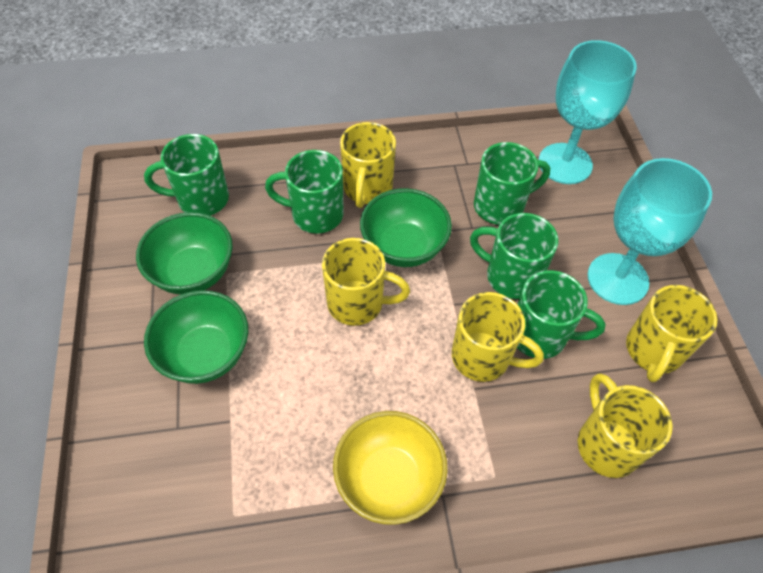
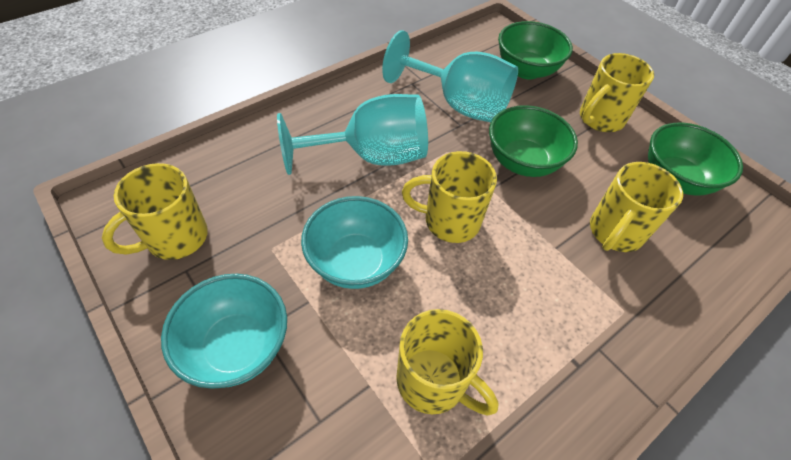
green mug: [144,134,229,216] [265,150,344,233] [470,213,558,299] [474,142,550,225] [517,270,606,359] = 5 -> none = 0
turquoise bowl: none = 0 -> [161,274,287,389] [301,196,408,289] = 2
yellow bowl: [333,411,448,525] = 1 -> none = 0

